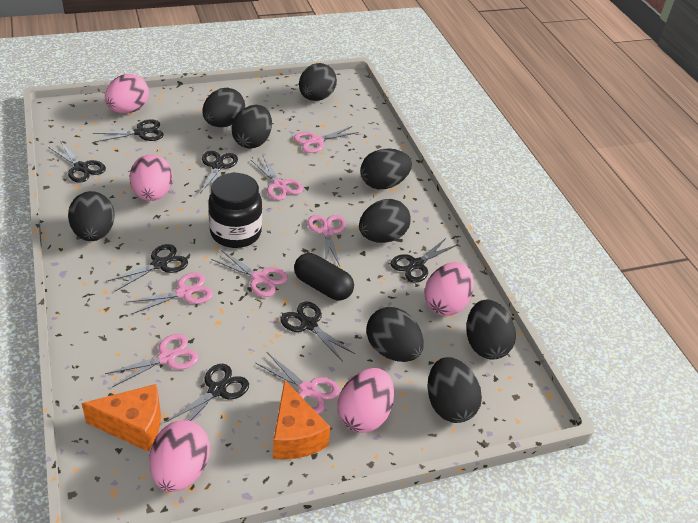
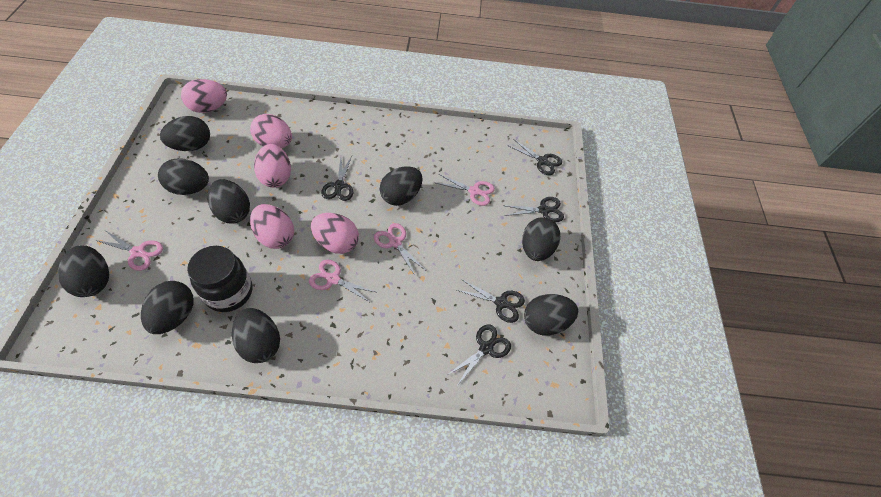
black capsule: [294,253,354,300] = 1 -> none = 0
black scissors: [48,141,106,183] [93,119,164,142] [106,244,188,291] [164,364,249,423] [200,151,238,194] [281,301,355,362] [391,238,457,283] = 7 -> [321,156,353,201] [446,325,511,386] [457,279,525,323] [503,197,564,222] [509,139,562,175] = 5
orange cheese: [81,384,161,452] [273,380,330,460] = 2 -> none = 0
pink scissors: [105,334,198,387] [126,273,213,314] [211,250,288,297] [251,156,303,200] [256,352,340,414] [294,126,359,153] [308,215,346,266] = 7 -> [95,231,163,271] [309,259,378,303] [374,223,425,277] [436,174,495,206] = 4

